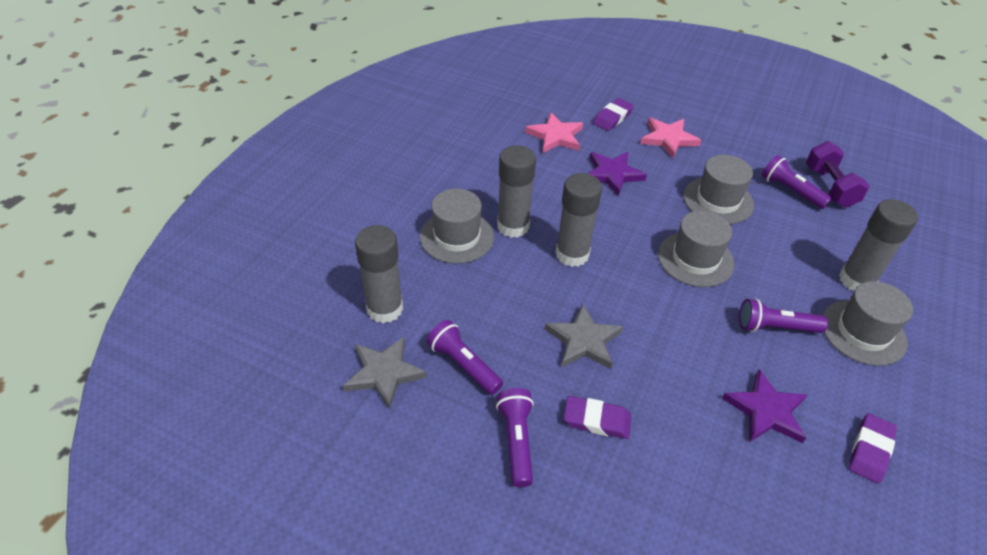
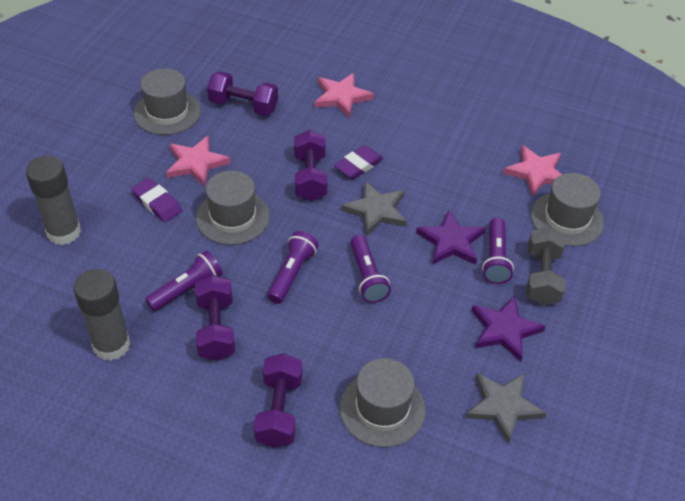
grey dumbbell: none = 0 -> [526,227,565,306] = 1
grey glue stick: [355,225,403,323] [497,145,536,238] [556,173,602,267] [839,199,918,291] = 4 -> [26,156,81,245] [74,269,130,361] = 2
pink star: [525,112,583,153] [640,118,701,158] = 2 -> [166,136,231,186] [314,73,374,118] [503,145,562,197] = 3
purple dumbbell: [806,141,869,208] = 1 -> [195,275,235,361] [207,71,278,116] [254,353,302,448] [294,130,328,201] = 4
purple eraser: [564,396,631,439] [593,98,634,131] [849,413,897,484] = 3 -> [131,178,182,222] [334,145,384,179] = 2

